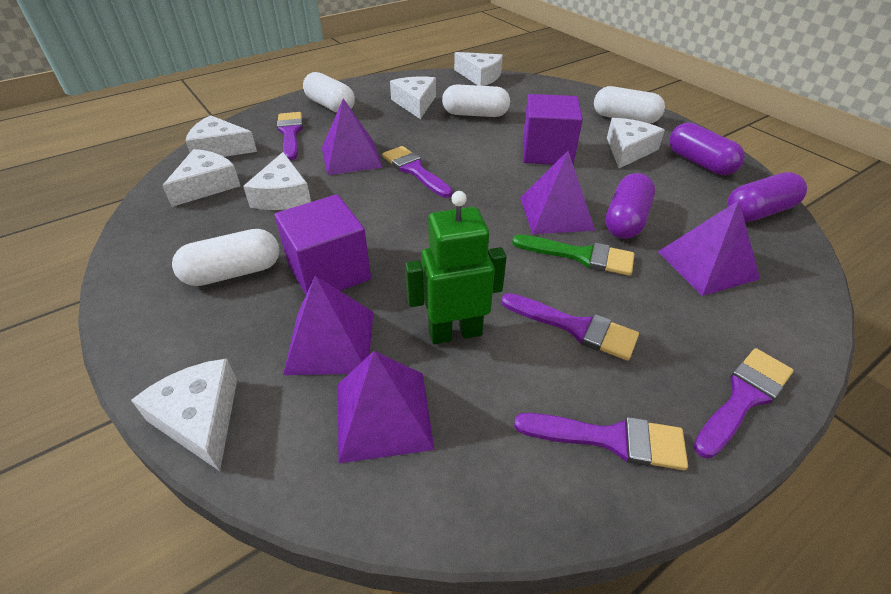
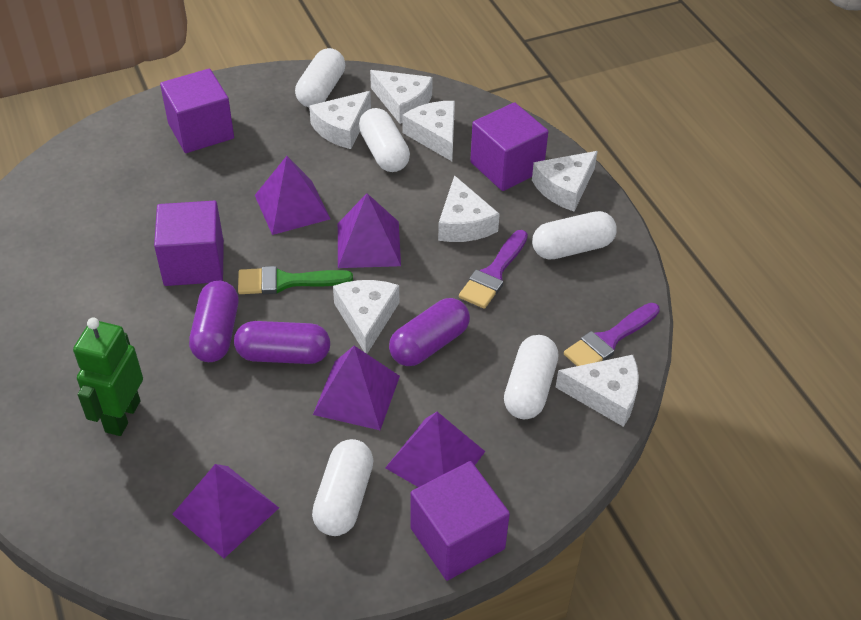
purple brush: [277,112,303,160] [382,146,453,198] [501,293,639,361] [514,413,688,470] [694,348,794,458] = 5 -> [459,230,528,309] [564,303,660,366] = 2
purple cube: [275,194,371,295] [523,94,583,165] = 2 -> [154,201,224,286] [160,69,234,153] [410,461,510,581] [470,102,548,191] = 4
white capsule: [172,229,280,286] [303,72,355,113] [442,84,510,117] [594,86,665,124] = 4 -> [295,48,345,107] [312,439,373,536] [359,108,410,172] [504,335,558,419] [532,211,617,259] = 5

